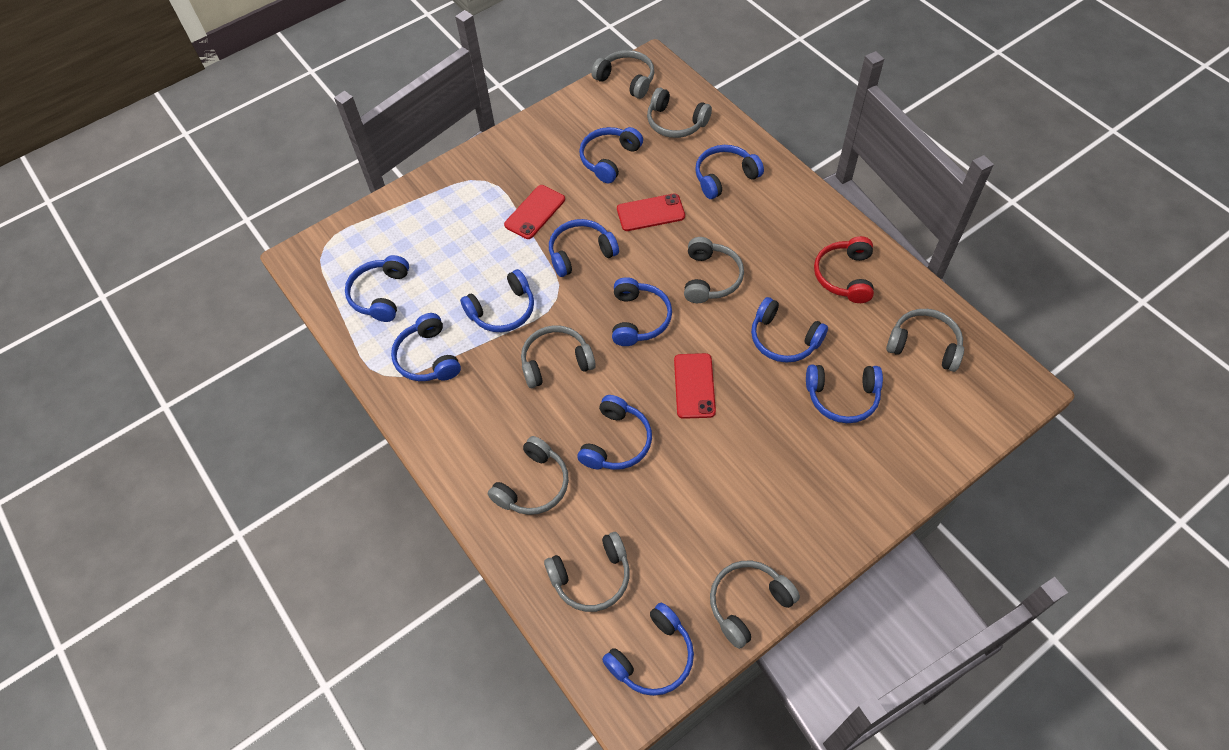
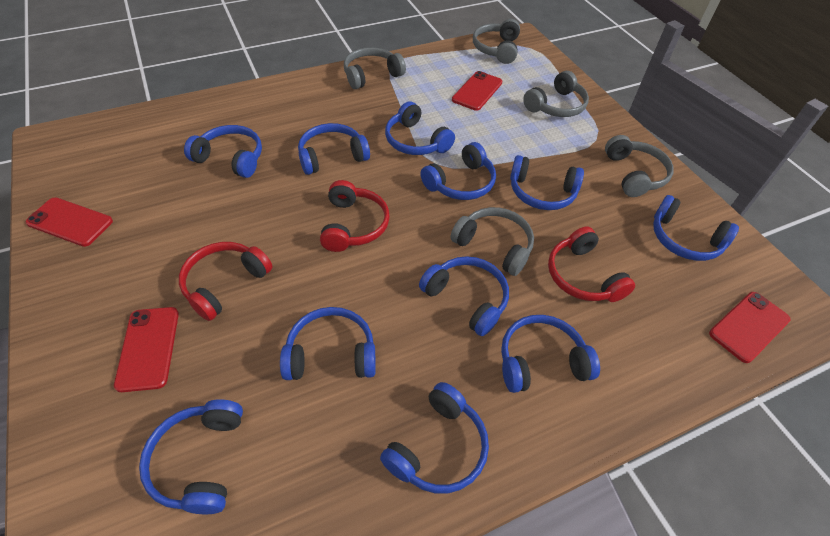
grey headphones: [488,436,569,515] [521,325,596,388] [544,532,630,612] [591,50,654,99] [647,88,712,138] [684,237,744,303] [710,561,800,649] [886,309,964,372] = 8 -> [344,47,406,89] [450,207,534,276] [473,19,520,64] [523,71,589,117] [605,135,674,197] = 5
red headphones: [814,236,874,303] = 1 -> [179,242,272,321] [320,180,390,252] [548,227,635,302] = 3
red phone: [504,185,565,239] [617,194,685,231] [674,353,716,419] = 3 -> [26,198,113,247] [114,307,179,392] [452,71,502,111] [709,292,791,363] = 4

